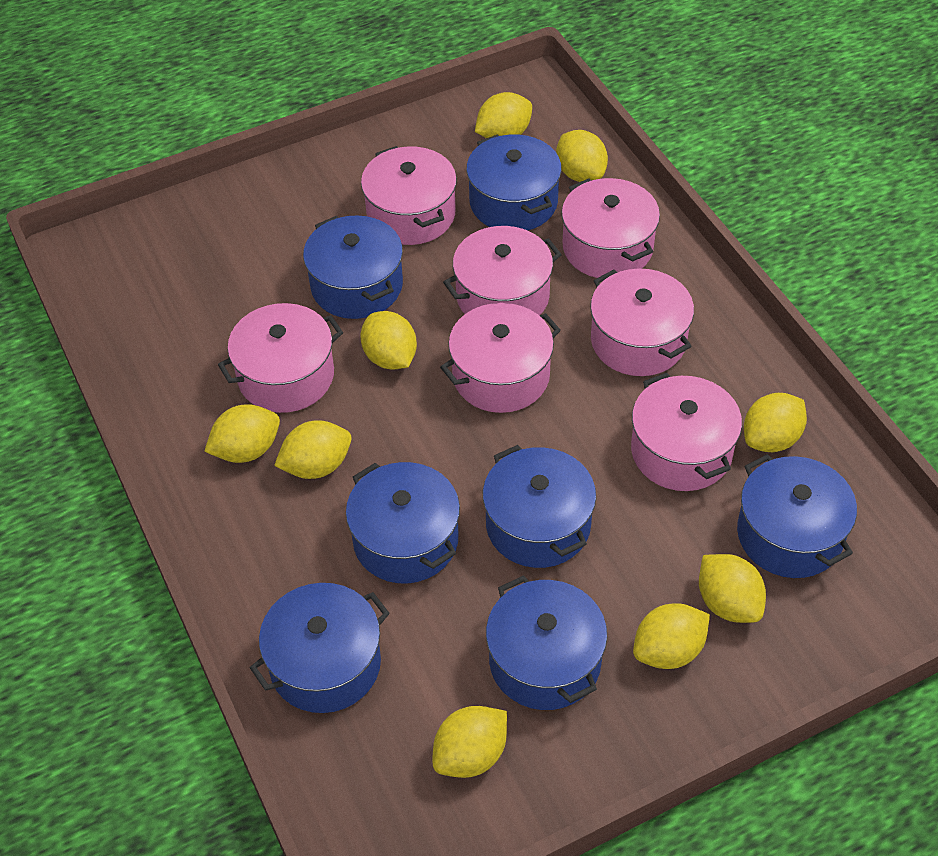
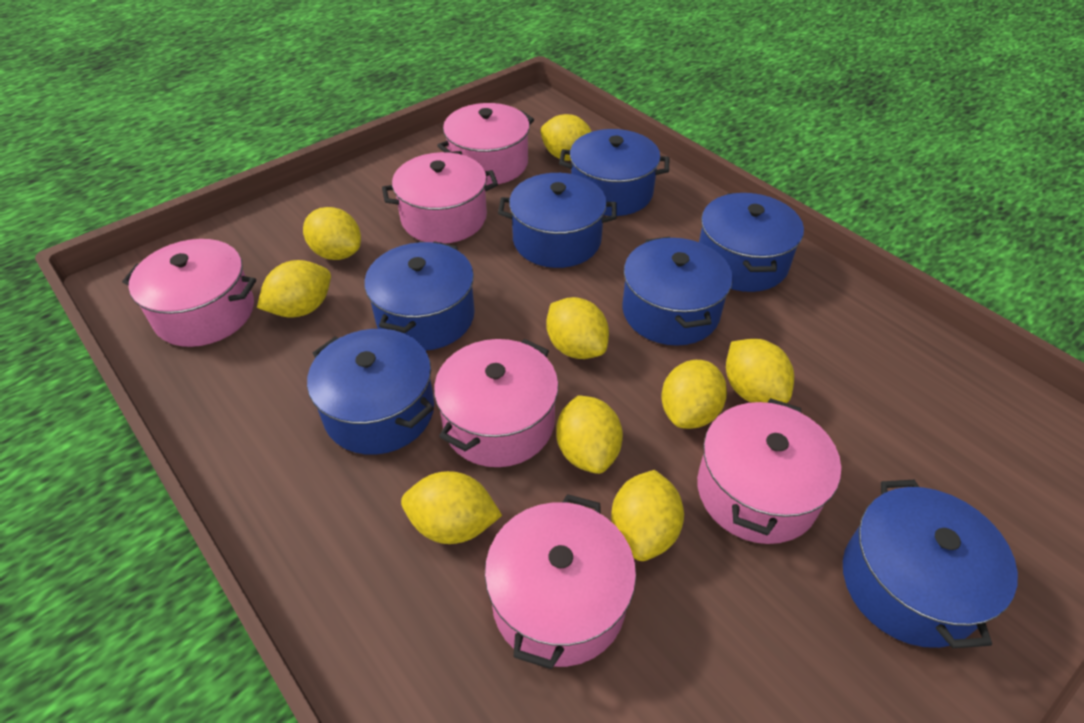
pink pot: [218,303,343,413] [361,146,457,245] [440,303,561,413] [443,226,562,316] [562,178,660,278] [590,269,694,376] [631,373,742,491] = 7 -> [122,239,256,347] [382,152,498,244] [434,339,559,467] [437,103,534,185] [485,494,636,669] [697,398,841,544] = 6

